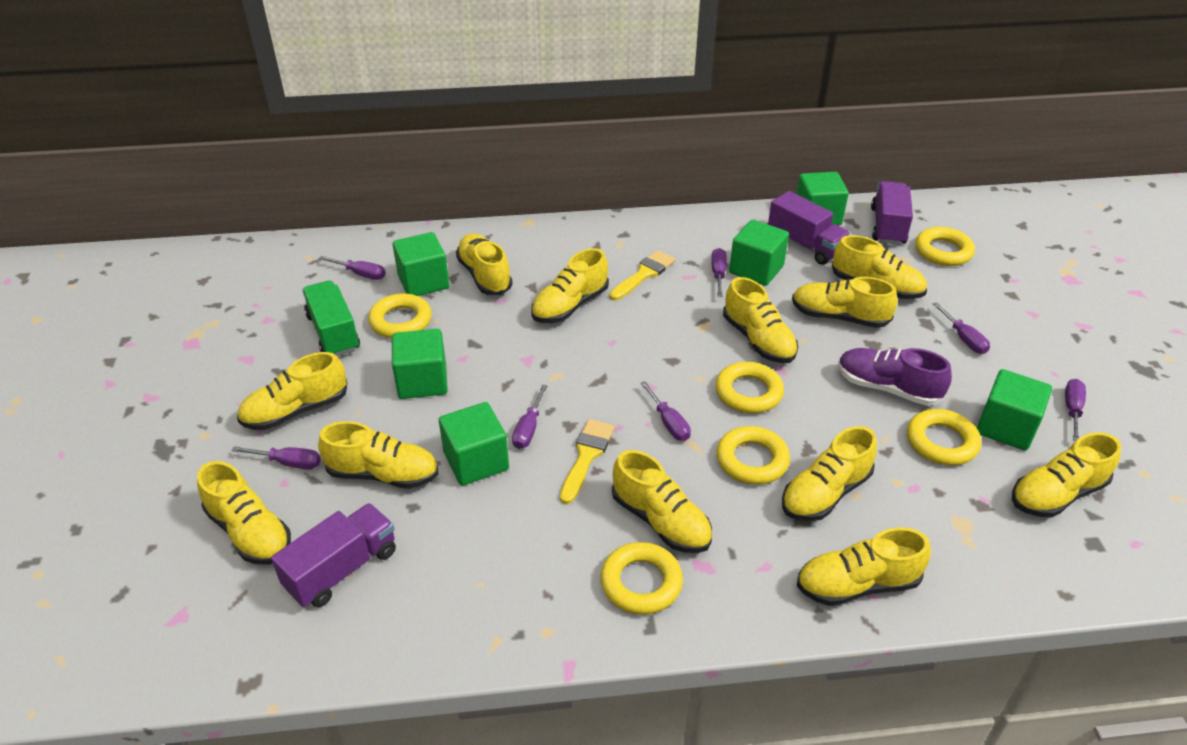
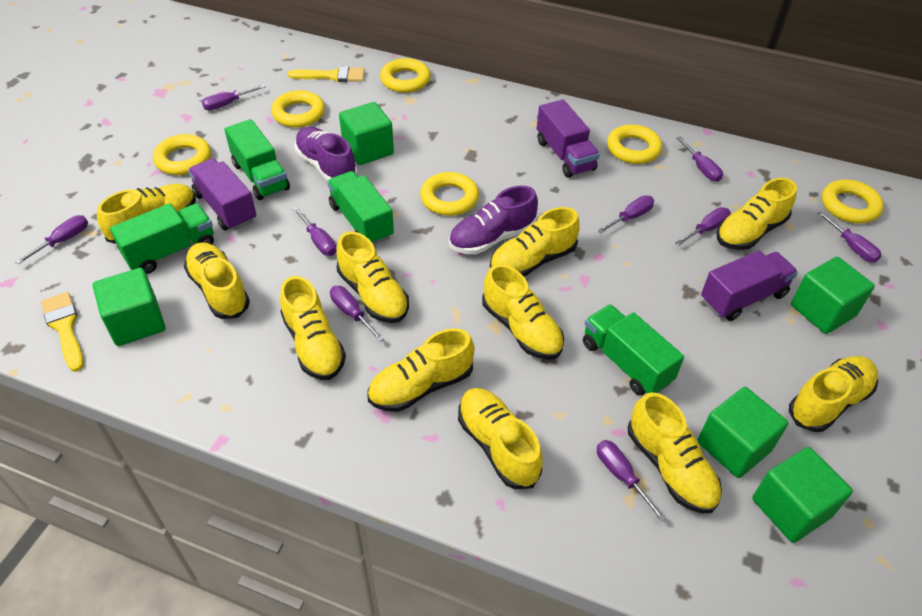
green cube: [392,329,448,399] [393,232,449,296] [439,402,509,486] [729,220,789,286] [796,172,849,225] [977,369,1052,451] = 6 -> [93,268,165,346] [339,102,394,165] [698,387,788,478] [752,447,853,543] [791,257,875,334] = 5
green truck: [302,280,360,356] = 1 -> [110,203,214,274] [224,119,290,200] [327,171,394,245] [583,304,684,395] = 4
purple screwdriver: [231,446,321,469] [319,256,386,280] [512,384,548,449] [641,381,691,441] [711,248,727,297] [933,302,990,354] [1065,379,1086,441] = 7 -> [15,215,88,264] [202,85,266,111] [293,207,337,256] [330,286,384,342] [597,195,654,233] [597,440,667,522] [675,207,731,246] [677,137,723,182] [818,211,881,262] = 9
purple shoe: [838,348,952,406] = 1 -> [294,127,358,181] [449,186,538,254] = 2
yellow shoe: [197,461,291,565] [237,352,347,430] [318,421,438,489] [456,233,513,295] [531,248,609,323] [612,450,712,553] [723,277,798,363] [782,426,877,521] [792,277,898,328] [797,527,931,606] [832,235,927,299] [1012,432,1121,518] = 12 -> [97,184,196,244] [184,242,250,319] [280,276,346,380] [337,231,409,323] [368,328,475,412] [458,388,543,489] [482,264,564,360] [490,207,580,276] [628,392,722,513] [717,178,797,250] [789,356,878,432] = 11

